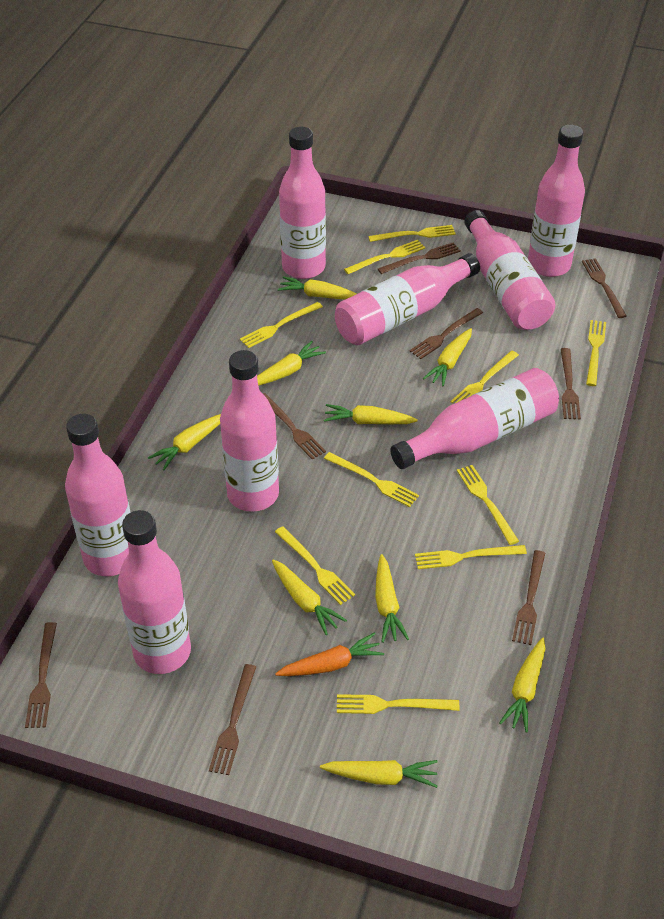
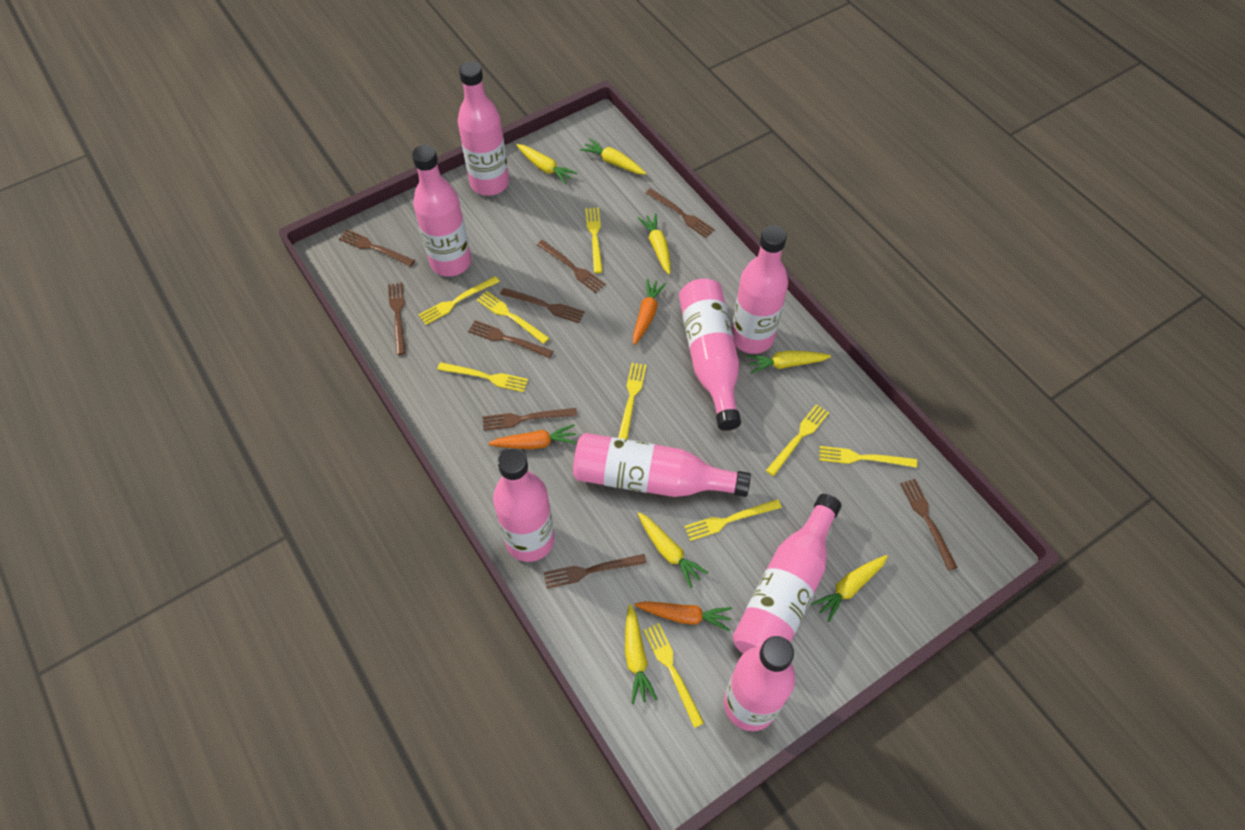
brown fork: [25,622,57,728] [209,664,256,775] [263,393,326,460] [378,242,461,274] [410,308,483,359] [512,550,545,645] [561,348,581,420] [582,258,627,318] = 8 -> [339,230,415,267] [388,282,406,355] [468,320,553,358] [482,408,577,431] [500,288,585,323] [537,240,606,293] [544,554,647,589] [646,188,715,238] [900,479,958,571] = 9
orange carrot: [275,633,384,676] = 1 -> [488,424,577,449] [633,279,666,345] [635,601,732,631] = 3
yellow carrot: [148,414,221,470] [257,341,326,386] [272,560,347,635] [278,276,357,299] [320,760,438,788] [324,404,418,424] [375,554,409,643] [423,328,472,387] [499,637,545,733] = 9 -> [517,144,578,185] [580,138,646,175] [625,604,657,704] [638,213,671,274] [638,512,709,588] [747,350,831,374] [811,555,888,622] = 7
yellow fork: [240,302,323,348] [275,526,355,605] [324,452,419,507] [337,694,459,714] [344,240,425,274] [368,225,456,242] [415,545,527,569] [451,351,519,403] [457,465,519,545] [586,320,606,386] = 10 -> [419,276,500,325] [437,362,528,392] [477,291,549,344] [585,207,603,273] [618,363,647,439] [643,623,704,728] [684,499,782,541] [766,404,829,476] [819,446,917,468] = 9

